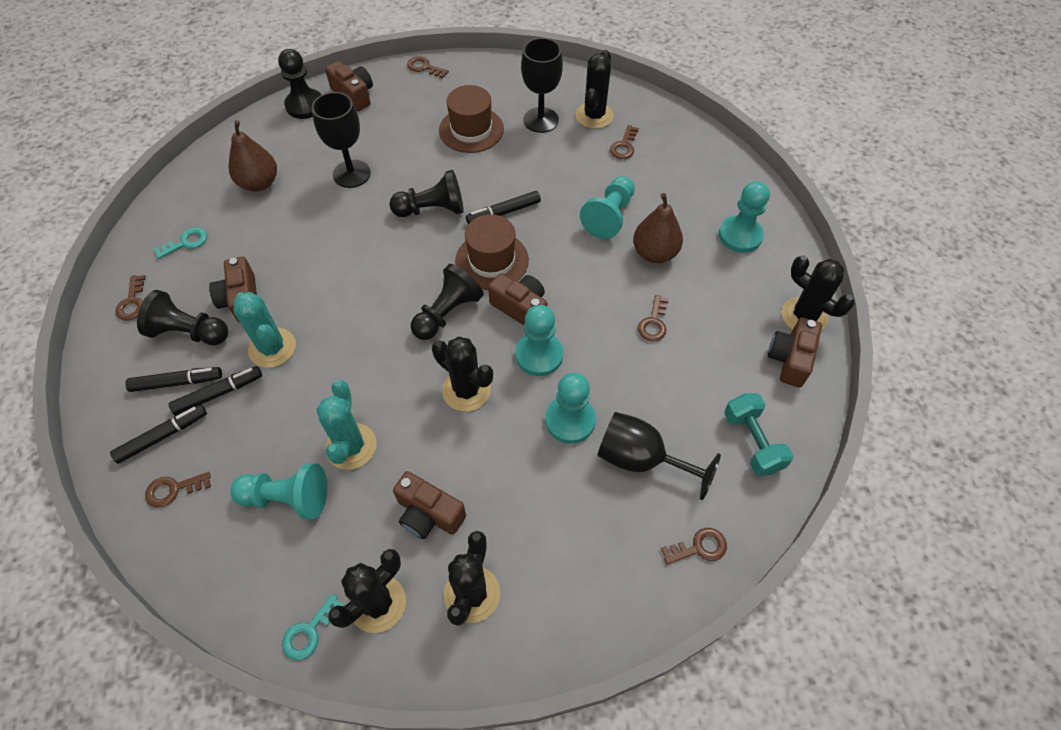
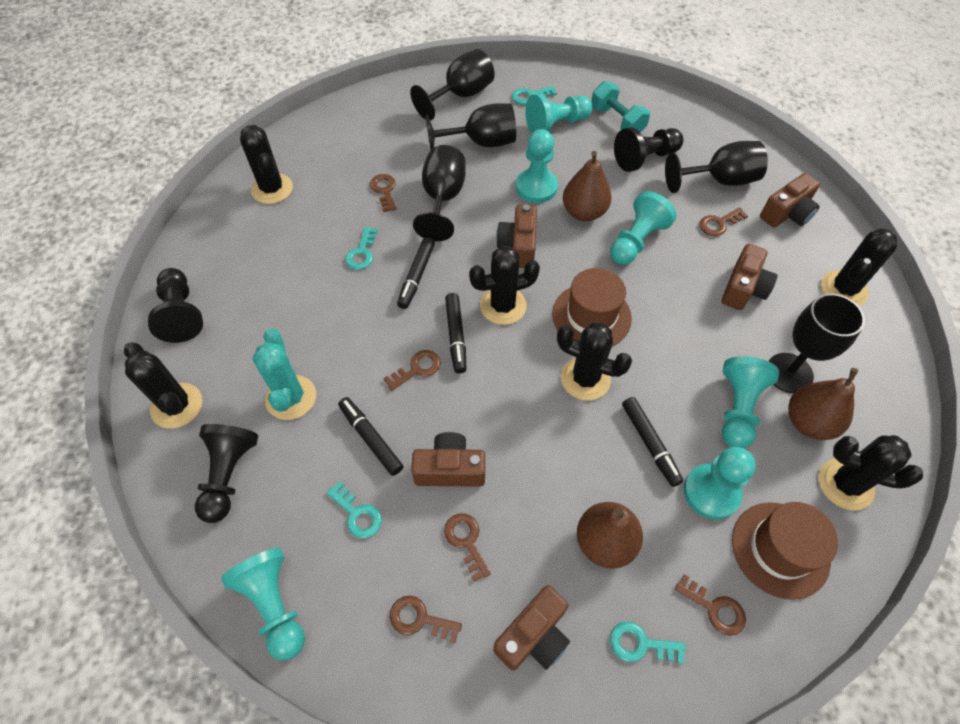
black cactus: [328,549,406,633] [432,337,493,411] [444,531,500,626] [575,50,614,129] [782,255,854,331] = 5 -> [124,343,202,428] [240,125,293,204] [469,246,540,325] [557,323,632,400] [819,435,923,510] [821,228,897,306] = 6
black goblet: [312,92,371,188] [521,38,563,133] [597,412,721,500] = 3 -> [410,49,495,121] [413,145,466,241] [426,103,516,150] [665,141,768,193] [768,294,865,394] = 5
black pawn: [137,290,228,345] [278,49,322,119] [389,170,464,217] [411,264,484,340] = 4 -> [148,268,203,343] [195,424,258,523] [614,127,683,172] = 3
brown pear: [228,120,277,192] [633,193,683,263] = 2 -> [563,151,612,221] [577,502,643,569] [788,368,859,440] = 3
turquoise cactus: [233,292,296,368] [316,380,377,470] = 2 -> [253,328,316,420] = 1
turquoise key: [154,228,207,259] [282,594,345,660] = 2 -> [326,481,382,538] [345,227,378,270] [512,86,557,105] [610,621,686,664] = 4
turquoise pawn: [231,463,327,519] [515,305,563,376] [545,373,596,444] [580,176,635,239] [719,181,770,253] = 5 -> [221,548,305,660] [516,129,558,203] [525,94,593,133] [610,191,677,265] [684,447,756,519] [722,356,779,448] = 6

